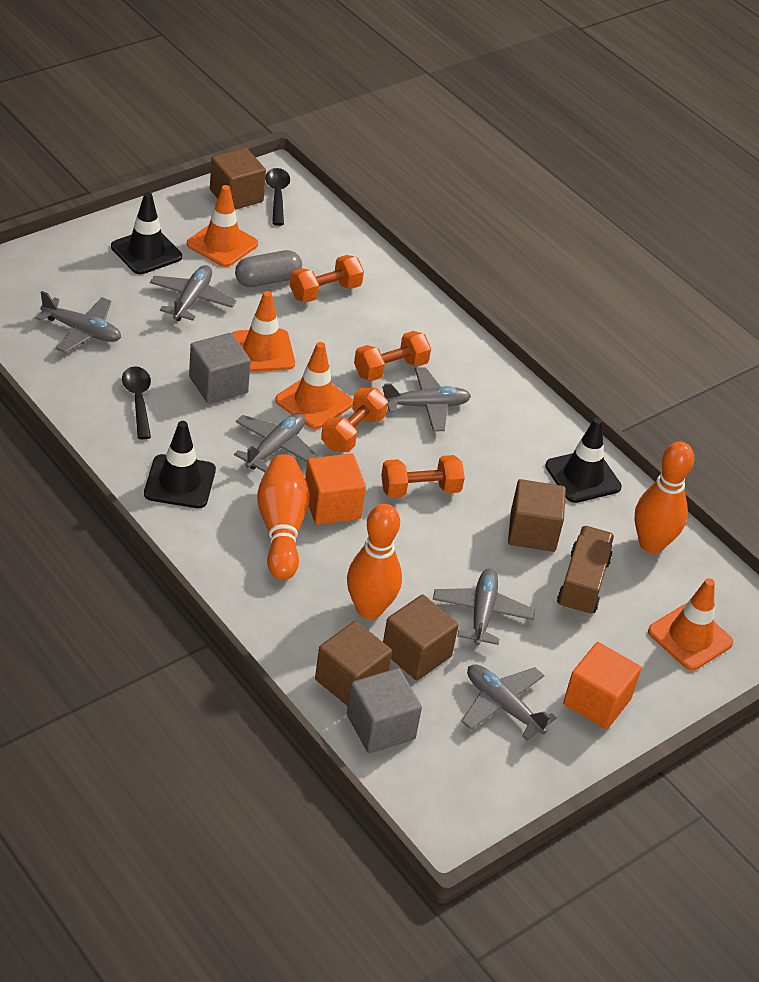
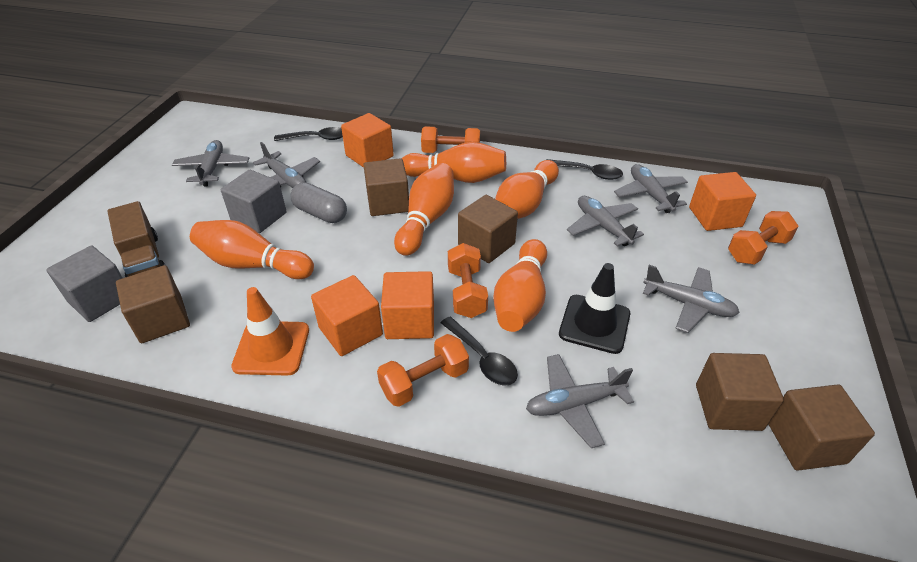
black spoon: [122,366,151,439] [265,168,290,226] = 2 -> [274,127,343,141] [441,317,518,385] [546,159,623,180] = 3
black traffic cone: [111,192,182,274] [144,421,216,508] [545,418,622,503] = 3 -> [559,263,630,354] = 1
brown cube: [210,148,266,210] [315,621,392,706] [383,594,459,681] [508,479,566,552] = 4 -> [116,265,190,343] [363,158,409,216] [458,195,518,263] [696,353,784,431] [768,384,875,471] = 5
orange bowling pin: [257,454,310,580] [347,504,402,619] [634,441,694,553] = 3 -> [190,220,314,279] [394,163,454,256] [402,142,506,183] [493,239,547,332] [495,160,559,219] = 5
orange cube: [305,453,366,525] [563,642,641,729] = 2 -> [311,275,383,356] [341,113,394,168] [381,271,434,339] [689,172,756,231] = 4
orange traffic cone: [187,185,258,267] [232,291,295,372] [275,342,353,429] [648,578,733,670] = 4 -> [231,287,309,376] = 1

